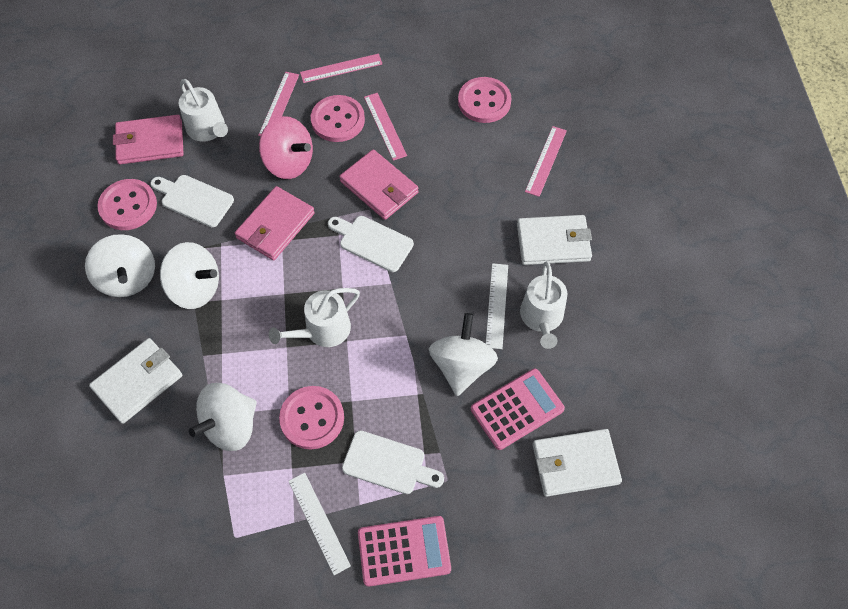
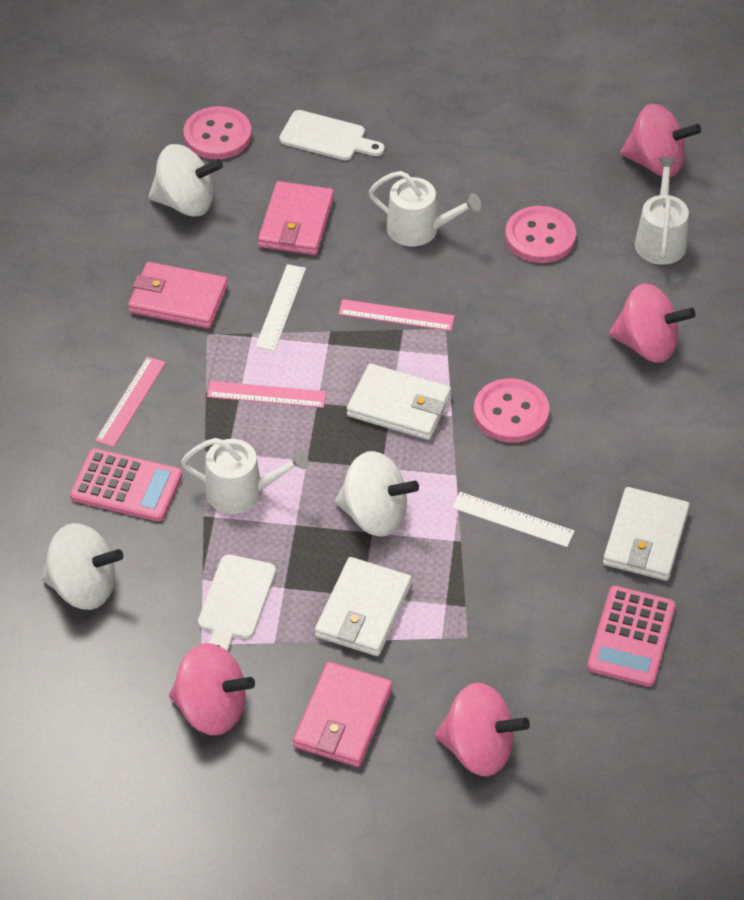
pink button: [97,179,157,230] [279,386,344,449] [311,95,365,142] [458,77,512,123] = 4 -> [183,106,252,160] [474,378,549,443] [505,206,576,263] = 3
pink ruler: [258,72,299,136] [300,54,383,83] [364,93,407,161] [525,126,567,197] = 4 -> [95,356,166,447] [207,381,326,408] [338,299,455,331] = 3
pink spinning top: [259,116,313,179] = 1 -> [169,643,255,735] [435,683,530,776] [609,283,695,363] [620,104,701,177] = 4
white cutting board: [150,175,234,227] [328,216,414,272] [342,430,444,494] = 3 -> [198,554,276,651] [279,110,384,160] = 2
white spinning top: [85,234,155,297] [160,242,219,309] [188,383,257,451] [429,313,498,396] = 4 -> [41,523,123,610] [149,144,223,217] [335,451,419,537] = 3

